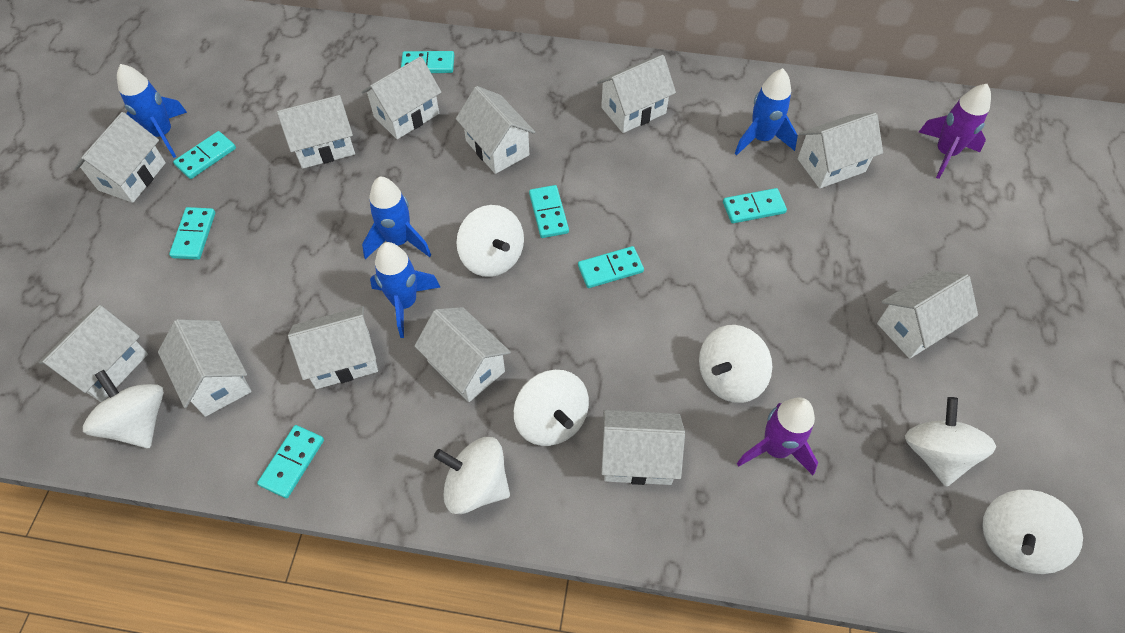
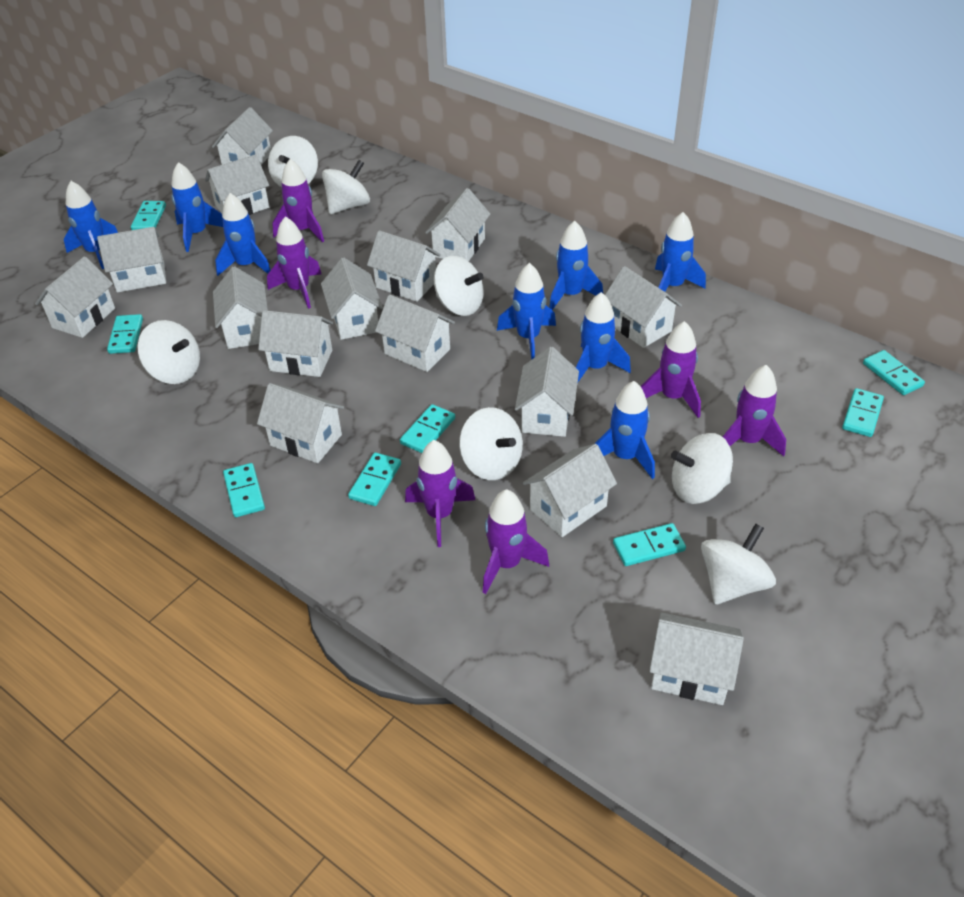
blue rocket: [117,64,187,158] [362,177,431,259] [370,242,441,338] [734,68,798,156] = 4 -> [64,181,118,269] [171,162,223,252] [215,193,270,276] [497,263,556,360] [549,221,603,310] [576,292,631,382] [595,381,655,479] [655,212,706,292] = 8
purple rocket: [737,397,818,475] [919,84,991,179] = 2 -> [267,216,321,309] [272,159,324,243] [405,440,475,547] [483,489,549,594] [641,321,701,418] [723,365,786,457] = 6
turquoise domino: [169,207,215,260] [173,131,236,179] [257,425,324,498] [401,51,454,73] [529,185,569,238] [578,246,644,288] [723,188,787,223] = 7 -> [107,314,143,354] [131,201,166,230] [223,463,265,517] [348,453,401,506] [400,404,455,453] [613,523,686,566] [842,388,884,437] [863,350,925,395] = 8
white house: [39,305,148,402] [74,112,166,203] [158,319,251,417] [277,95,355,169] [288,306,378,389] [361,56,442,139] [414,307,511,402] [456,86,535,174] [597,55,676,133] [601,410,685,485] [798,113,883,189] [877,270,978,359] = 12 -> [35,256,115,338] [97,227,166,292] [205,154,269,215] [212,107,273,165] [213,266,268,349] [257,383,344,463] [258,310,333,377] [321,257,383,340] [367,230,441,302] [375,295,455,372] [425,188,490,261] [515,347,579,437] [523,444,617,537] [605,266,682,348] [649,612,744,705] = 15

